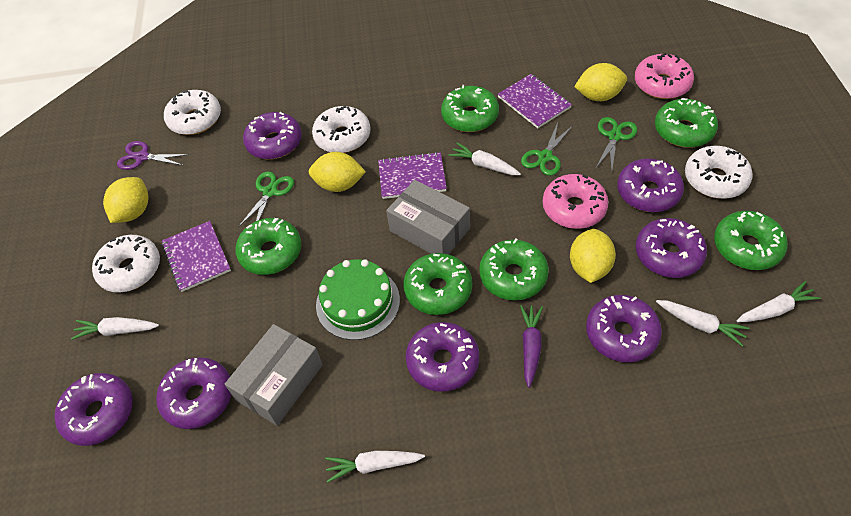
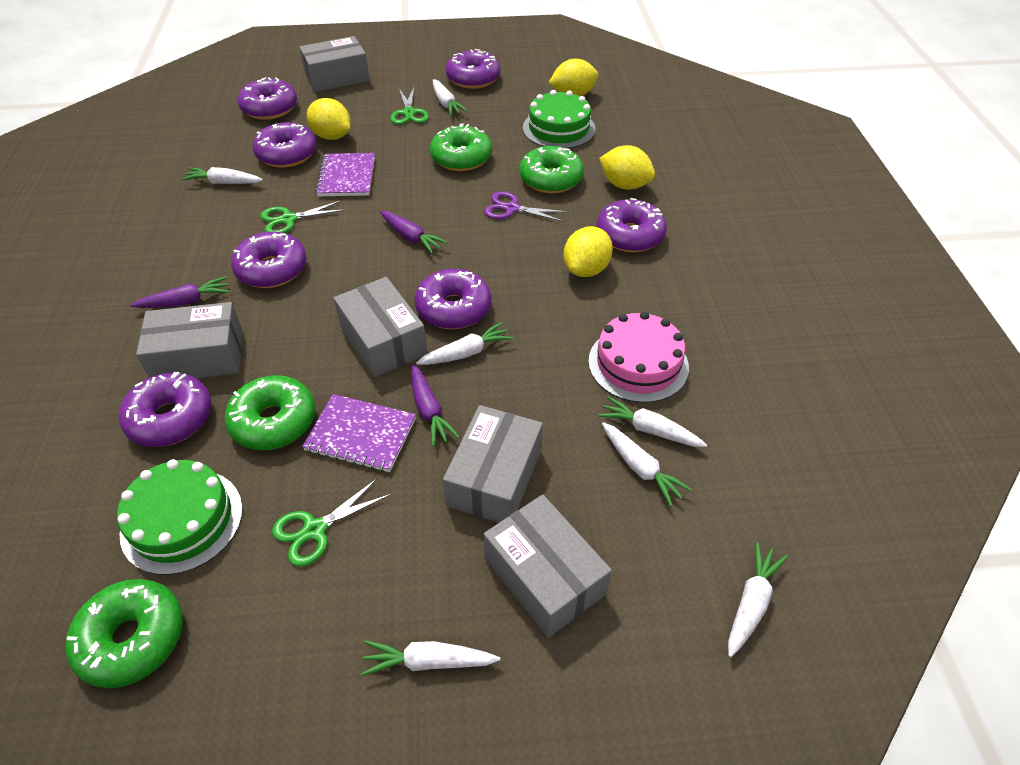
green cake: [316,259,400,340] = 1 -> [117,459,243,575] [523,90,596,149] = 2
green donut: [235,218,301,275] [403,253,472,315] [441,85,499,132] [479,238,549,301] [655,98,718,148] [714,211,788,270] = 6 -> [66,579,183,688] [225,375,315,450] [430,124,492,171] [519,146,584,193] = 4
grey box: [225,324,323,426] [386,180,470,254] = 2 -> [136,302,243,378] [299,36,370,92] [334,277,427,377] [443,405,543,523] [484,495,612,638] = 5
pink cake: none = 0 -> [588,312,689,403] = 1
pink donut: [543,174,609,229] [635,53,694,99] = 2 -> none = 0
purple carrot: [520,305,543,388] = 1 -> [130,277,230,308] [380,211,448,254] [411,364,460,446] = 3
purple notebook: [162,221,231,292] [378,152,447,199] [498,74,572,128] = 3 -> [302,394,416,472] [316,153,375,196] = 2
white carrot: [71,317,159,340] [325,451,425,483] [448,143,521,175] [656,300,750,347] [737,281,821,322] = 5 -> [181,167,263,184] [361,640,500,676] [416,322,513,365] [433,79,468,116] [598,396,707,447] [602,422,692,506] [728,542,788,657] = 7
white donut: [92,235,160,292] [164,90,221,135] [312,106,371,153] [685,146,753,199] = 4 -> none = 0

